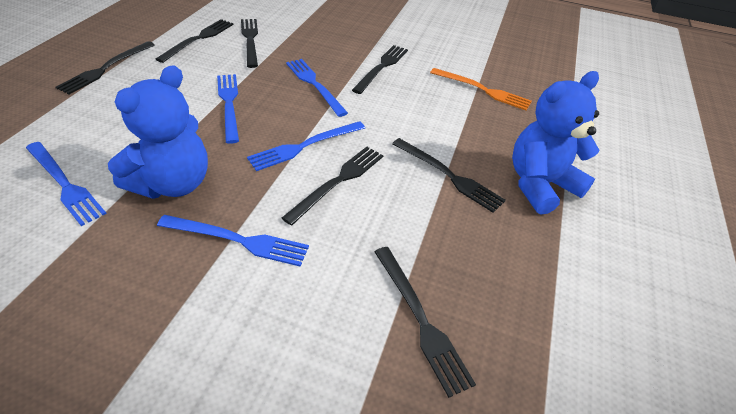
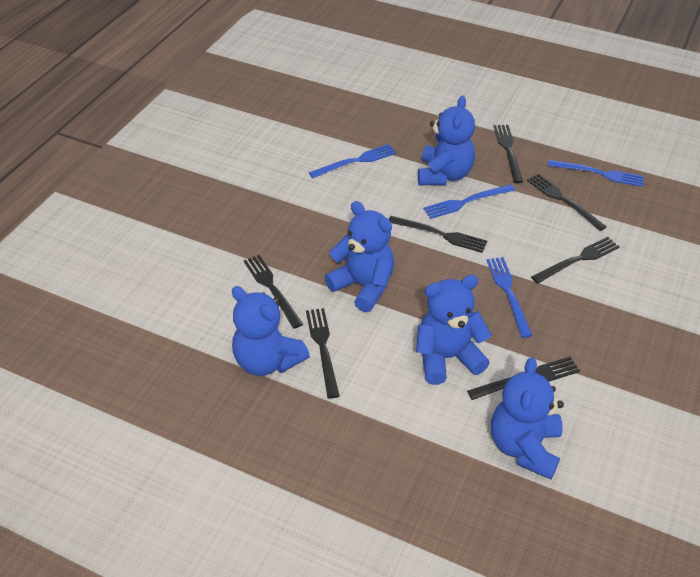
blue fork: [26,142,107,226] [157,215,309,267] [217,74,239,144] [247,121,365,171] [286,59,348,117] = 5 -> [309,144,397,178] [423,184,515,219] [487,257,532,338] [548,160,644,187] = 4
blue teddy bear: [108,65,208,199] [512,71,600,215] = 2 -> [232,286,310,376] [324,201,394,312] [416,275,492,385] [418,96,475,185] [491,357,564,479] = 5
orange fork: [430,68,532,111] = 1 -> none = 0

